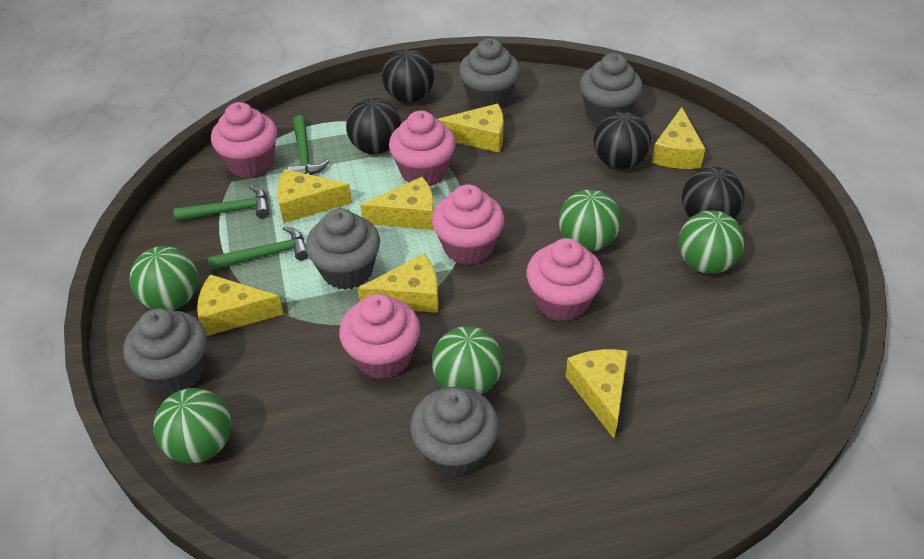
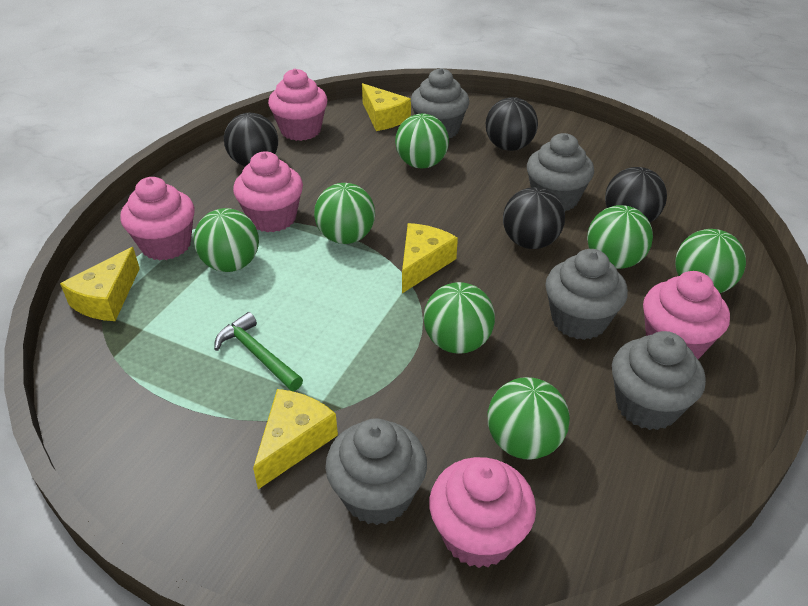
green ball: [130,246,198,310] [153,388,231,464] [432,326,503,395] [559,189,621,251] [678,210,744,274] = 5 -> [194,208,259,272] [314,183,375,244] [395,114,449,168] [423,282,495,354] [488,377,570,460] [587,205,653,269] [675,229,746,293] = 7
green hammer: [173,185,270,222] [208,226,309,271] [287,115,330,175] = 3 -> [214,312,303,391] = 1
yellow cheese: [197,274,284,336] [277,169,352,223] [358,254,439,313] [360,177,434,230] [438,103,504,153] [565,349,628,439] [651,107,705,169] = 7 -> [60,247,140,321] [253,389,338,489] [362,83,411,131] [402,223,458,293] = 4

